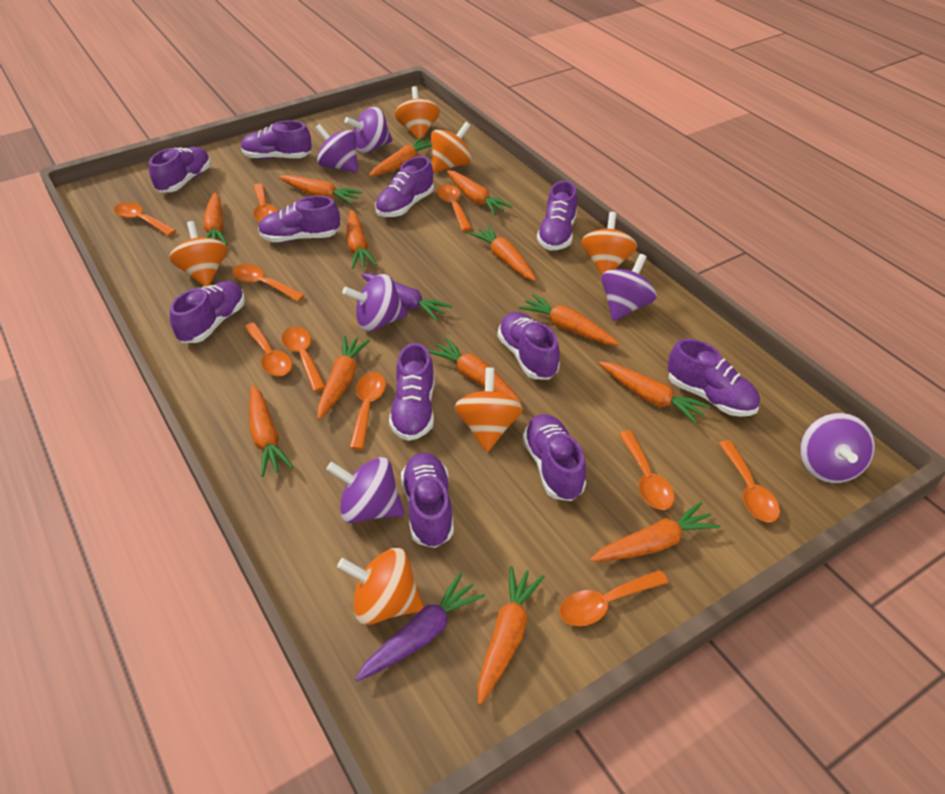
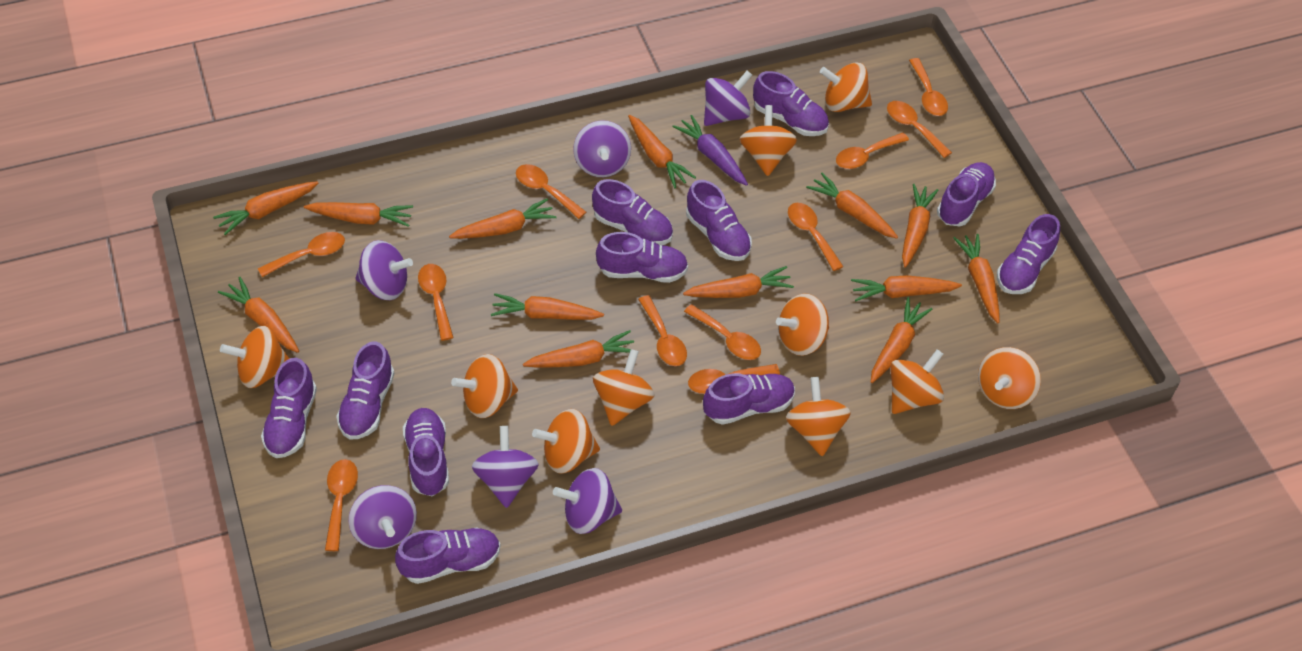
orange spinning top: [169,221,227,286] [337,548,424,625] [394,86,440,139] [431,122,472,173] [454,367,523,452] [581,212,637,275] = 6 -> [220,326,290,388] [451,354,518,418] [532,409,600,474] [593,349,655,426] [740,105,797,176] [776,293,829,356] [786,377,851,456] [820,62,872,112] [890,349,944,414] [978,347,1041,409] = 10
orange spoon: [114,202,176,236] [232,264,305,302] [244,323,292,376] [253,183,277,222] [282,326,325,392] [350,372,386,450] [437,184,472,231] [559,570,668,626] [619,430,675,510] [719,440,780,522] = 10 -> [258,232,345,277] [325,459,358,551] [418,264,454,341] [516,164,586,219] [638,295,687,366] [684,304,761,360] [688,364,780,394] [788,203,844,271] [836,133,909,169] [887,101,952,158] [909,58,948,116] = 11
purple carrot: [355,573,485,681] [361,273,452,321] = 2 -> [672,115,748,186] = 1

